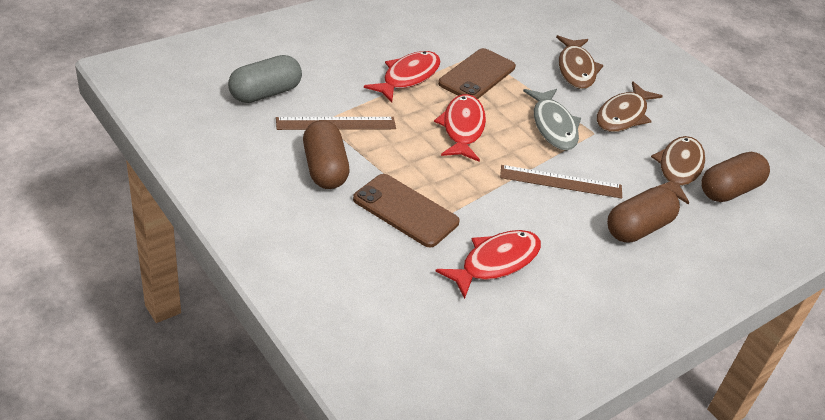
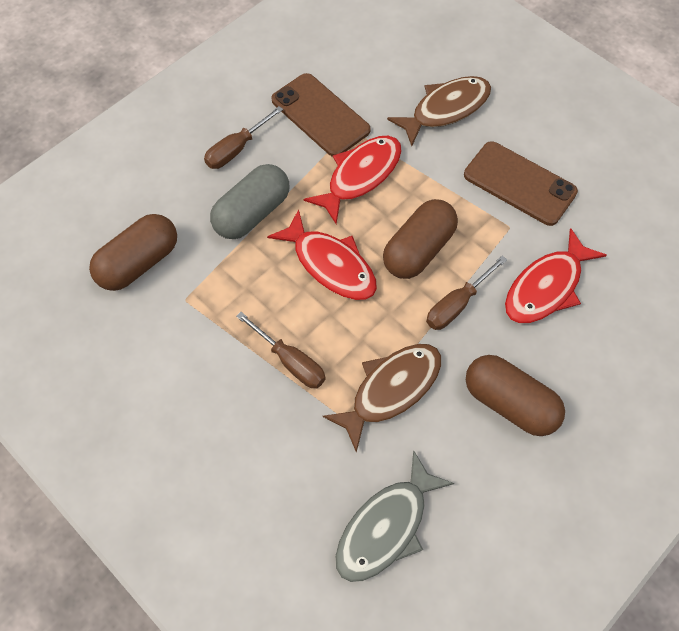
brown fish: [556,35,604,89] [597,81,663,132] [651,136,705,205] = 3 -> [323,344,441,453] [387,76,491,146] = 2
brown ruler: [276,117,396,130] [500,165,622,199] = 2 -> none = 0
brown screwdriver: none = 0 -> [204,106,283,169] [236,312,326,388] [426,255,507,330] = 3

